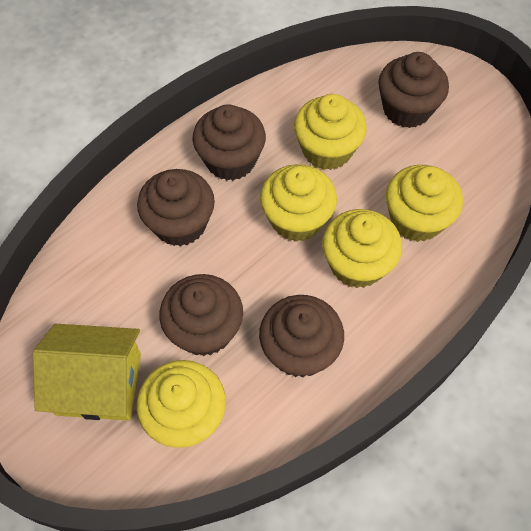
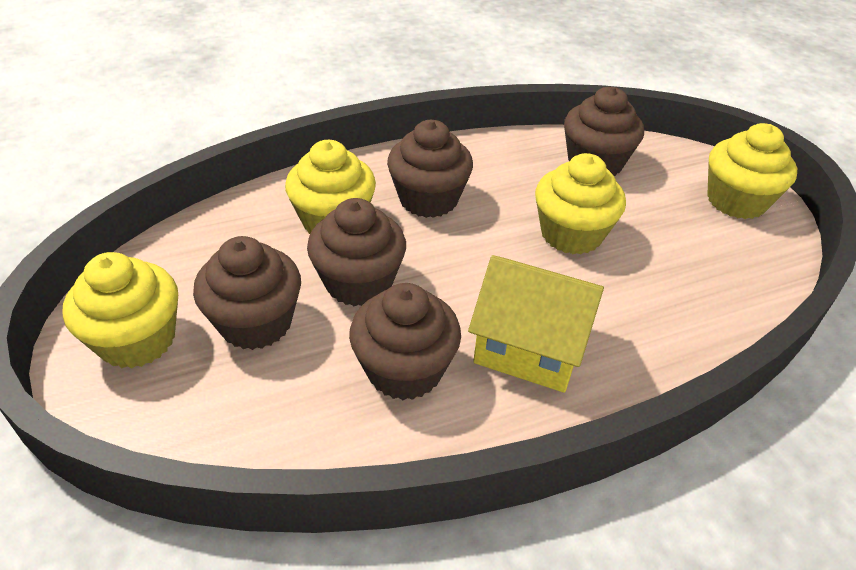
yellow cupcake: [137,360,226,448] [260,164,337,242] [294,94,367,170] [322,209,402,288] [386,165,463,242] = 5 -> [63,252,178,369] [285,140,376,234] [535,153,626,254] [707,123,797,219] = 4

